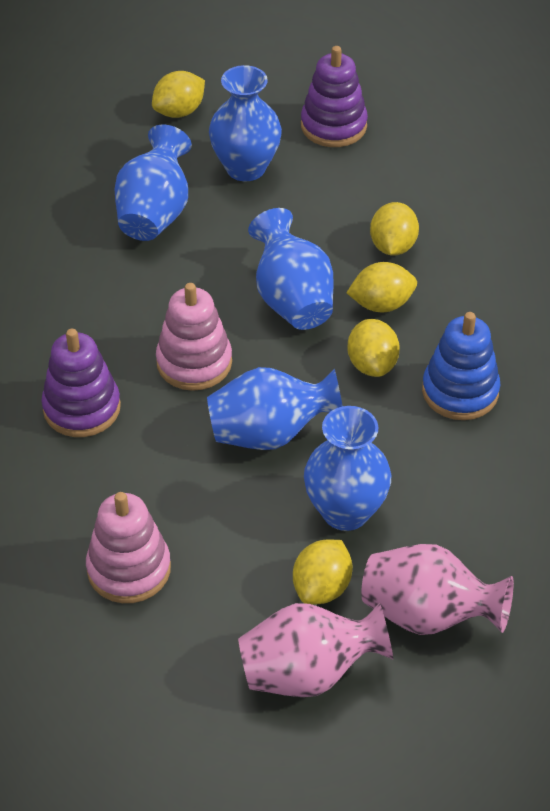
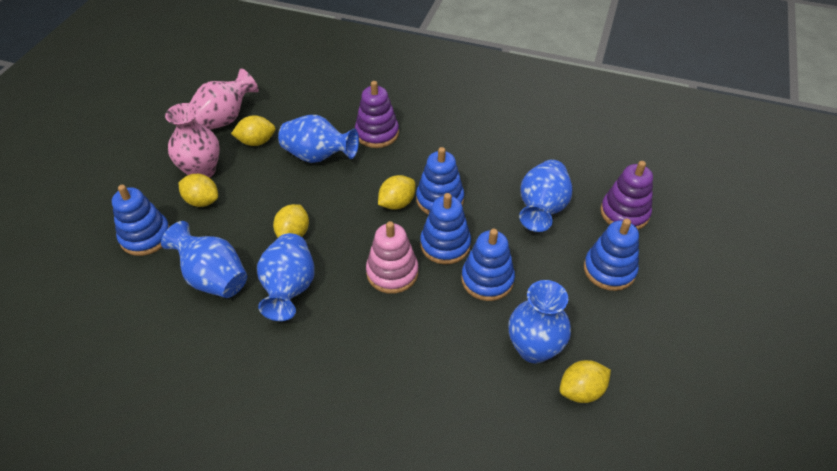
blue stacking toy: [422,312,500,420] = 1 -> [112,185,170,256] [416,147,464,215] [420,193,471,264] [461,229,515,301] [584,219,639,291] = 5
pink stacking toy: [86,492,171,603] [156,283,232,391] = 2 -> [366,221,418,294] = 1

